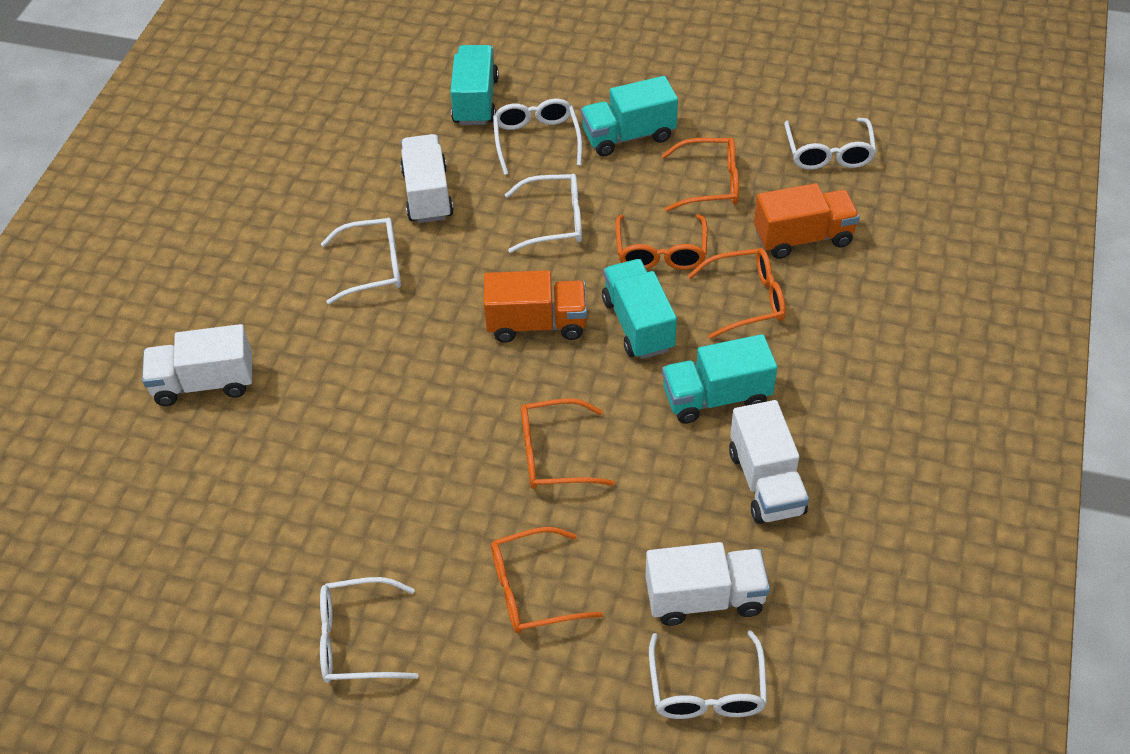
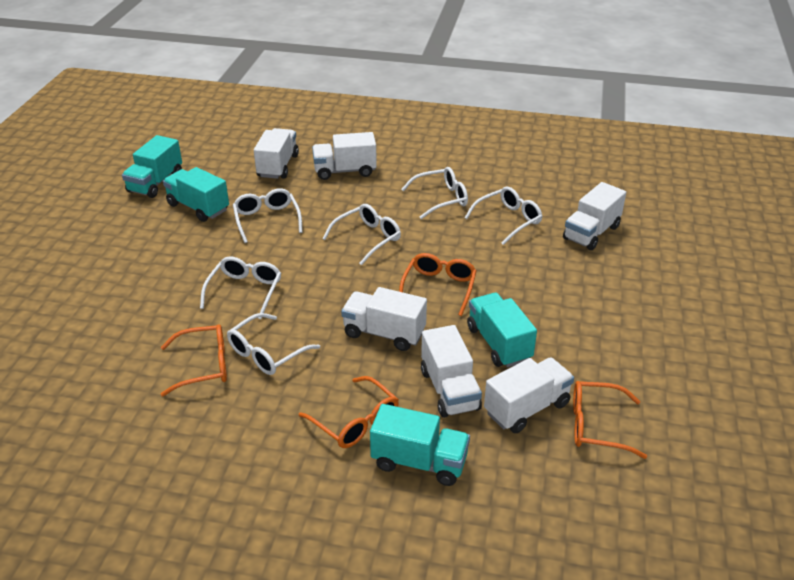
orange glasses: [491,527,603,633] [521,398,615,489] [615,214,707,270] [662,137,739,212] [688,248,786,339] = 5 -> [161,324,227,396] [299,376,399,448] [399,253,477,316] [573,381,647,459] = 4
orange truck: [484,270,587,343] [754,183,860,259] = 2 -> none = 0
white truck: [142,324,253,406] [400,134,454,223] [645,542,770,626] [729,400,809,524] = 4 -> [254,128,299,179] [312,132,377,180] [341,287,427,351] [421,325,482,418] [484,357,574,433] [563,182,626,250] = 6

